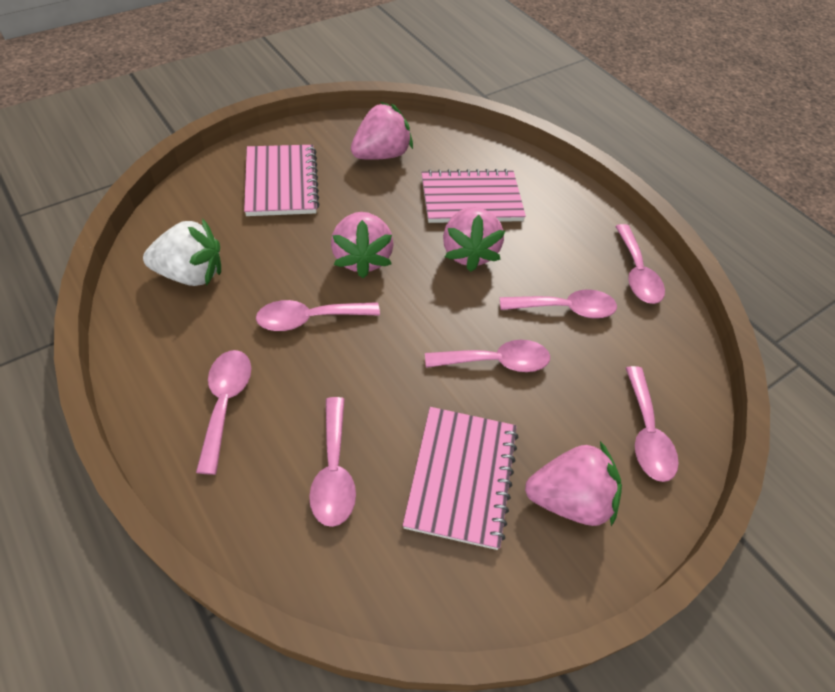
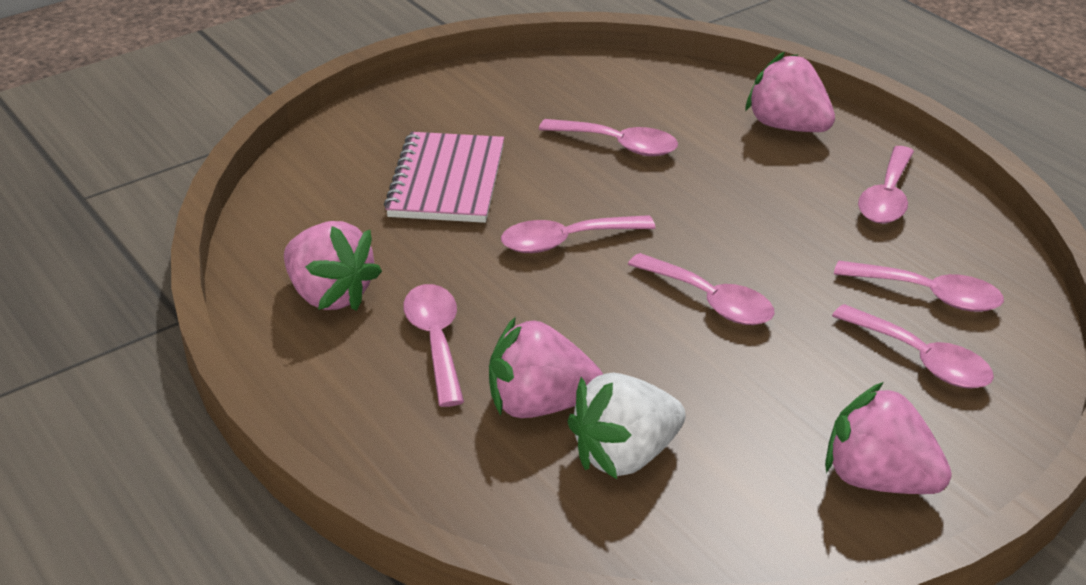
pink notebook: [244,145,320,216] [403,407,519,550] [421,169,526,223] = 3 -> [384,132,504,223] = 1

